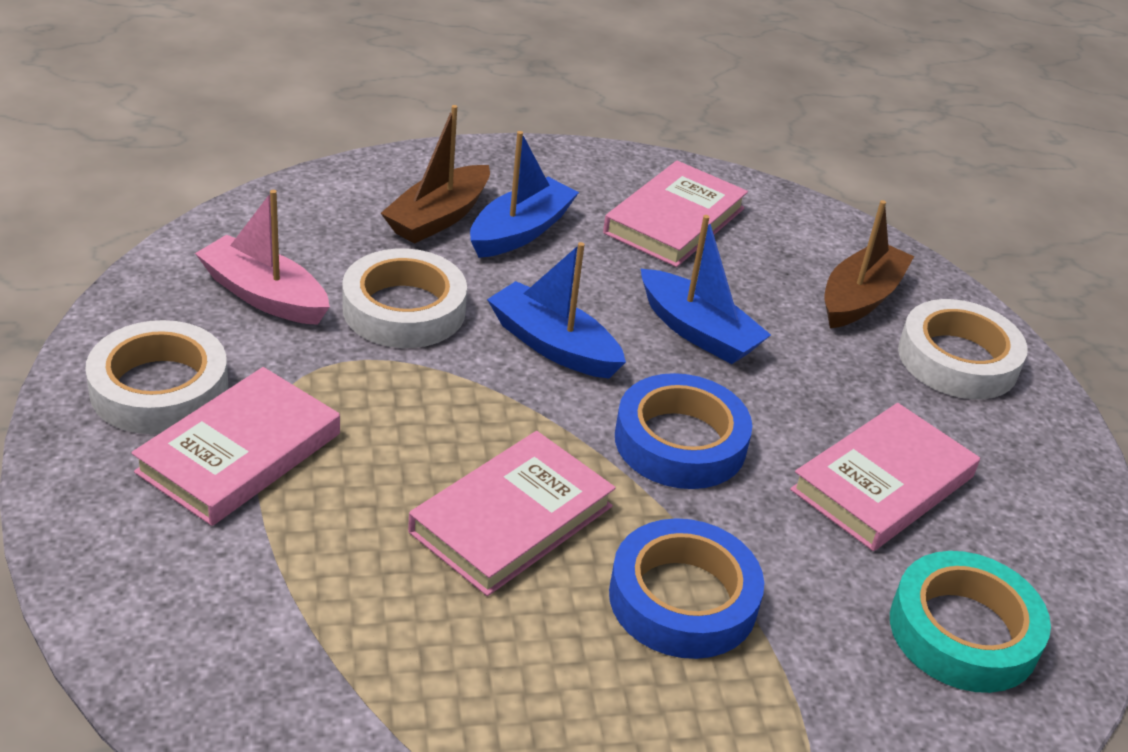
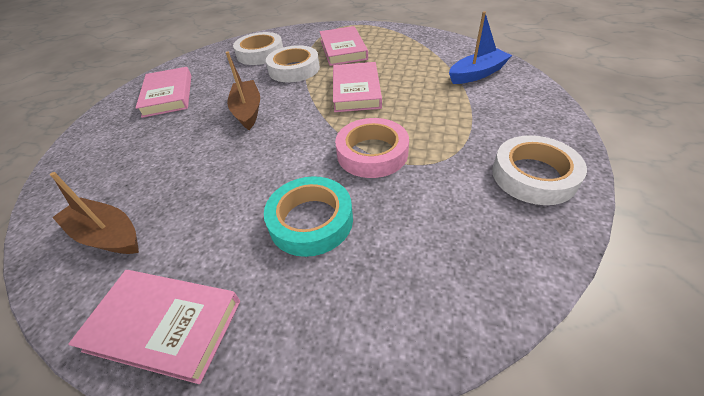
blue boat: [470,131,579,258] [487,242,626,378] [641,215,771,364] = 3 -> [449,11,512,84] = 1
blue tape: [609,518,764,659] [615,373,752,489] = 2 -> none = 0
pink boat: [195,190,330,325] = 1 -> none = 0
pink tape: none = 0 -> [335,118,409,178] = 1

